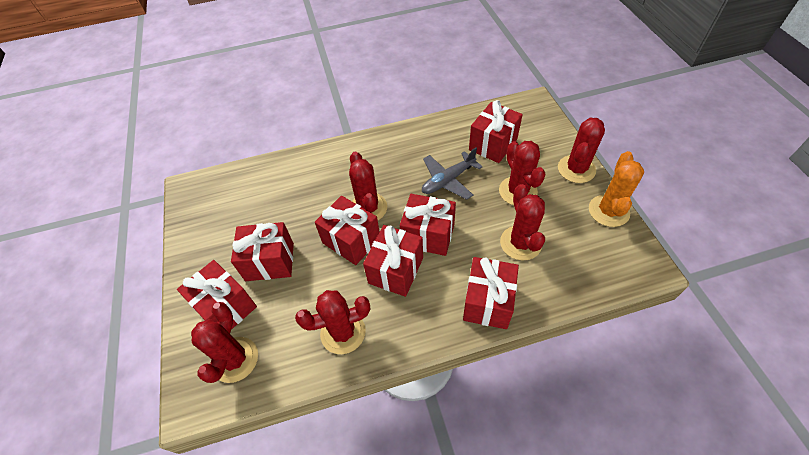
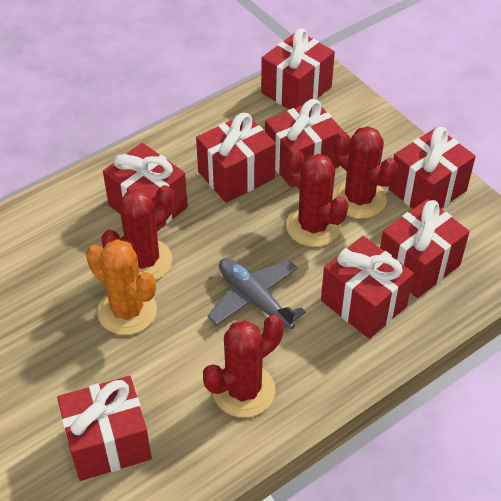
red cactus: [191,302,258,383] [295,290,370,354] [349,152,387,220] [499,141,546,205] [500,184,545,261] [558,118,605,183] = 6 -> [101,185,174,281] [203,315,284,418] [286,148,349,247] [333,126,398,219] = 4
red gift: [177,260,257,330] [231,222,294,281] [315,196,380,265] [363,225,423,297] [400,194,456,256] [463,257,519,329] [469,100,523,163] = 7 -> [57,376,152,481] [103,143,188,231] [196,113,276,203] [261,29,335,109] [265,99,343,187] [321,236,414,339] [380,199,470,298] [389,127,476,209] = 8

